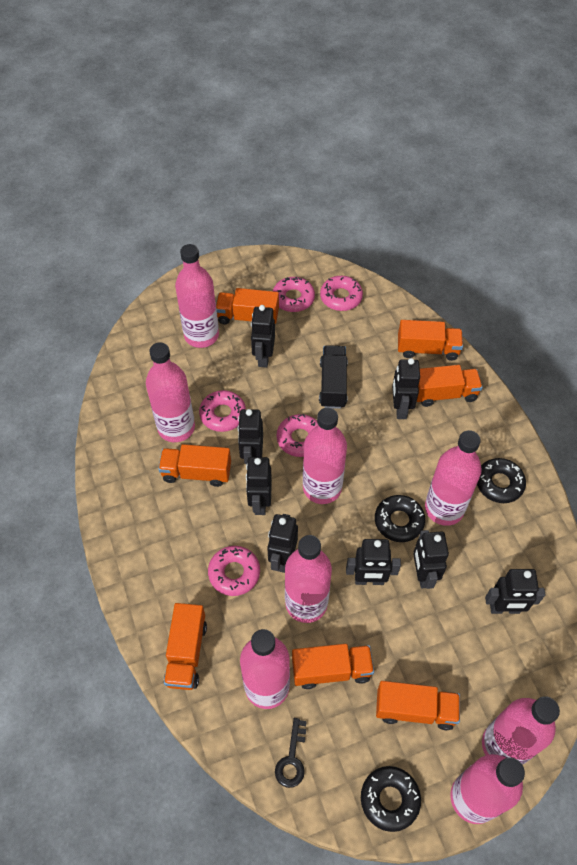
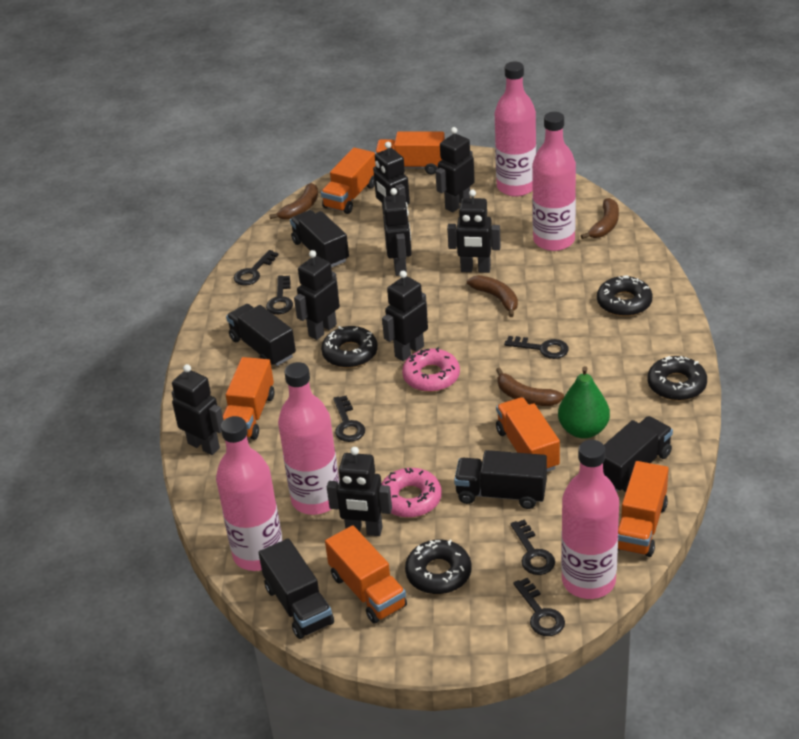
black donut: [361,766,421,832] [375,495,425,542] [477,458,526,503] = 3 -> [321,326,378,368] [405,540,471,594] [597,275,652,316] [647,356,707,401] = 4
black key: [275,718,307,788] = 1 -> [234,250,278,286] [266,275,293,314] [333,396,365,442] [504,336,569,359] [511,519,555,575] [513,578,565,636] = 6
black truck: [319,345,348,409] = 1 -> [226,304,296,366] [258,538,334,639] [290,210,349,268] [454,450,547,509] [603,416,673,492] = 5
brown banana: none = 0 -> [269,183,318,220] [467,275,518,317] [496,367,564,406] [581,198,619,239] = 4
green pear: none = 0 -> [558,366,610,439] = 1
orange truck: [158,444,231,487] [164,603,207,690] [216,288,279,324] [292,644,374,689] [376,681,460,730] [398,320,463,361] [417,365,483,407] = 7 -> [223,357,275,440] [321,147,376,214] [325,525,407,624] [375,131,445,175] [496,397,560,472] [618,461,669,557] = 6
pink bottle: [146,342,195,442] [175,244,219,348] [240,629,290,709] [285,535,332,623] [303,408,347,504] [425,430,482,526] [450,754,525,824] [482,696,560,765] = 8 -> [216,416,283,571] [278,362,339,515] [495,62,536,197] [532,112,576,251] [561,440,619,599] = 5
pink donut: [199,390,246,432] [208,546,260,596] [273,277,315,312] [277,414,318,457] [320,276,363,311] = 5 -> [381,468,442,518] [402,347,460,392] = 2

